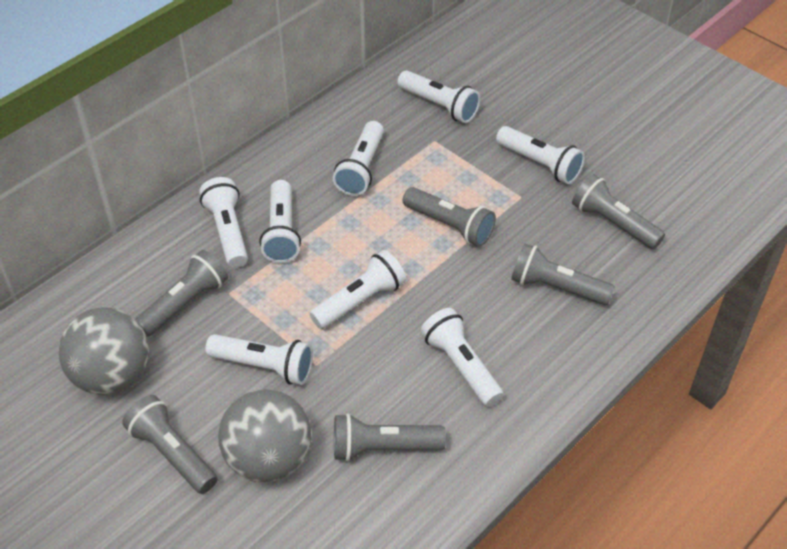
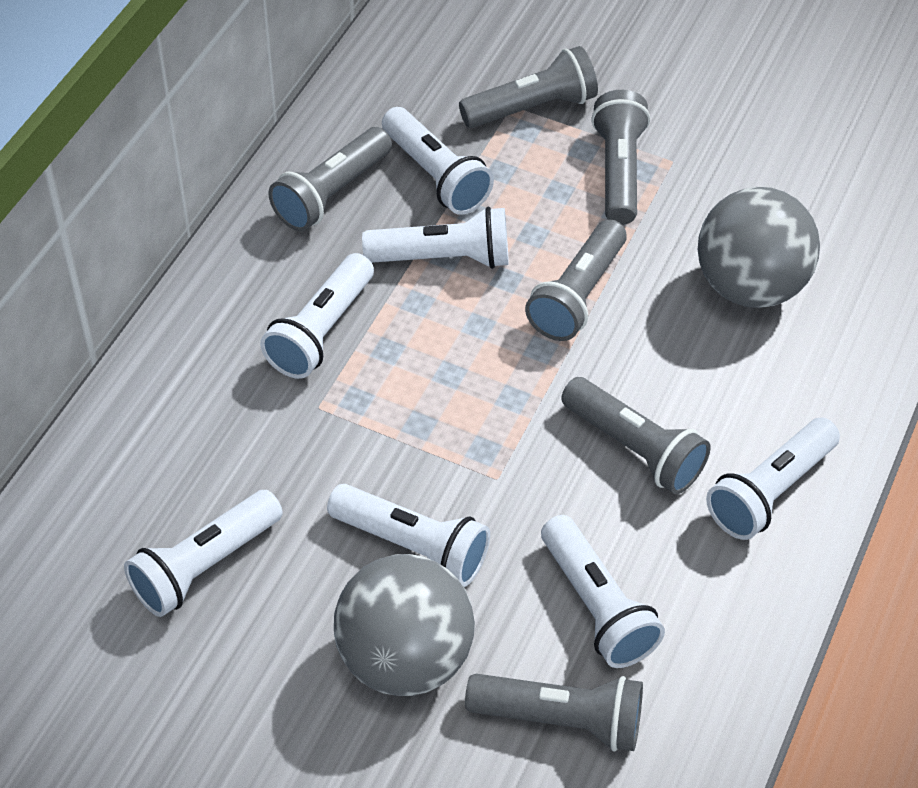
white flashlight: [199,177,248,268] [205,334,313,385] [259,180,301,263] [309,250,406,329] [333,121,384,196] [397,70,480,123] [421,308,503,407] [496,126,585,184] = 8 -> [124,490,283,617] [260,253,374,379] [327,484,490,587] [362,207,509,269] [382,107,494,215] [541,515,665,668] [706,418,840,540] = 7

